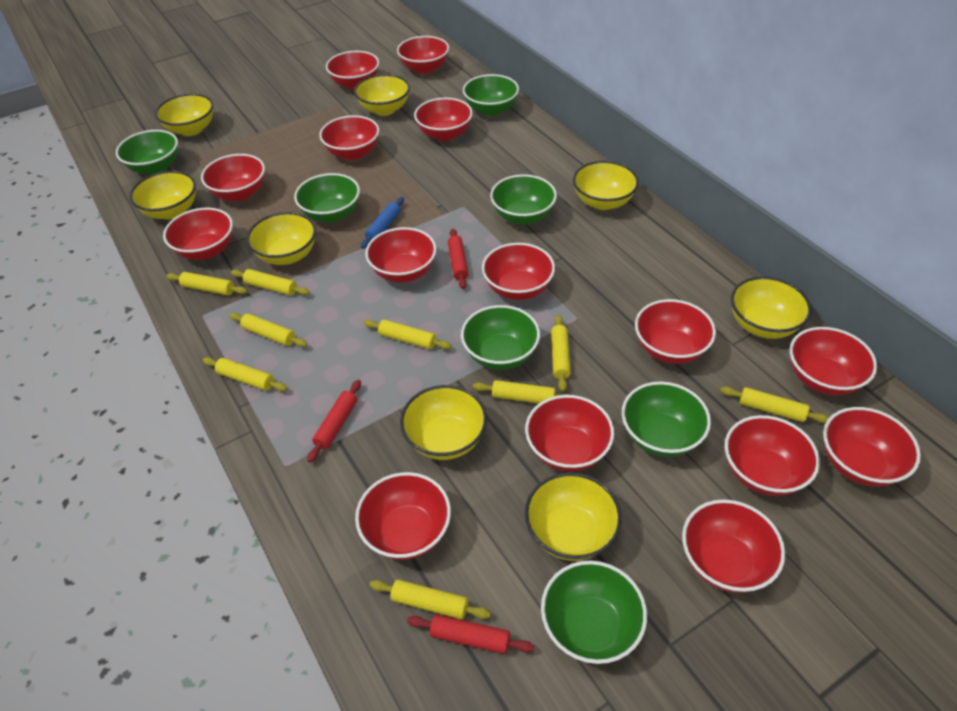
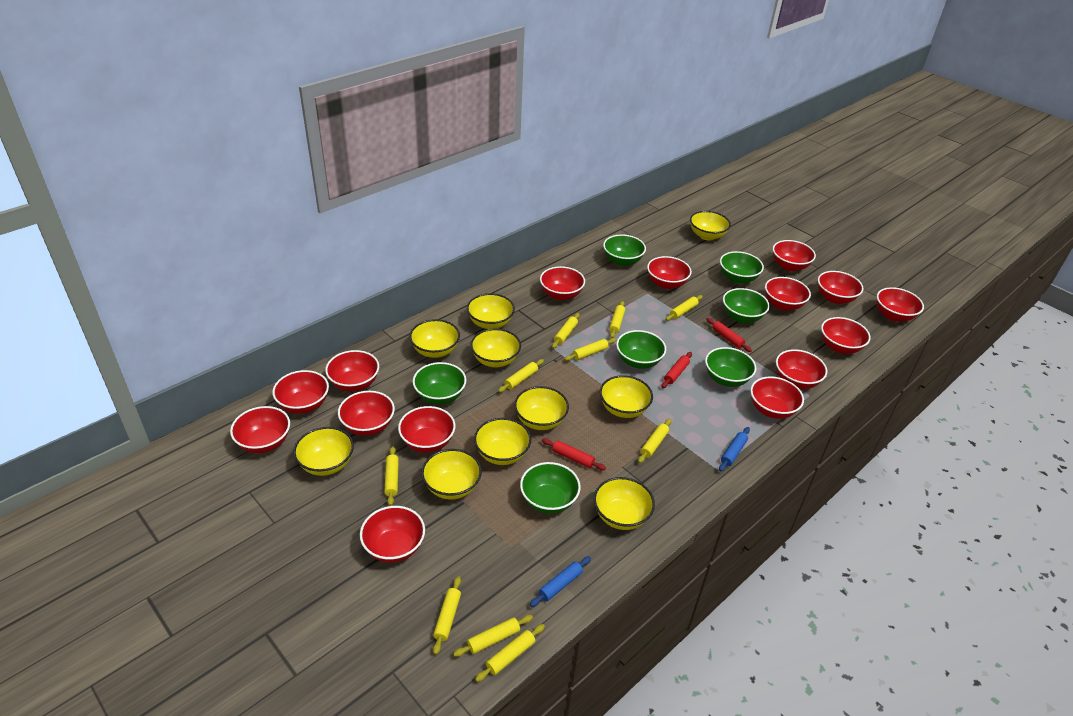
blue rolling pin: [361,197,404,249] = 1 -> [530,556,591,607] [719,427,750,472] = 2
yellow bowl: [129,171,196,220] [155,94,213,136] [246,212,316,265] [354,74,410,116] [400,385,487,460] [525,472,622,561] [573,161,639,210] [731,276,811,339] = 8 -> [293,427,354,476] [409,319,460,358] [421,449,482,500] [467,293,515,329] [471,329,521,367] [474,418,531,465] [514,386,569,430] [594,477,655,530] [600,375,653,418] [690,211,731,241] = 10
yellow rolling pin: [166,272,248,296] [203,357,287,391] [229,313,307,347] [231,269,310,296] [364,320,452,349] [370,580,491,619] [473,380,571,403] [551,315,571,392] [720,386,829,423] = 9 -> [384,446,399,506] [433,576,461,655] [453,615,533,657] [475,624,545,682] [498,359,544,393] [552,313,580,349] [564,338,616,361] [609,301,625,338] [638,419,671,463] [665,295,703,321] = 10

